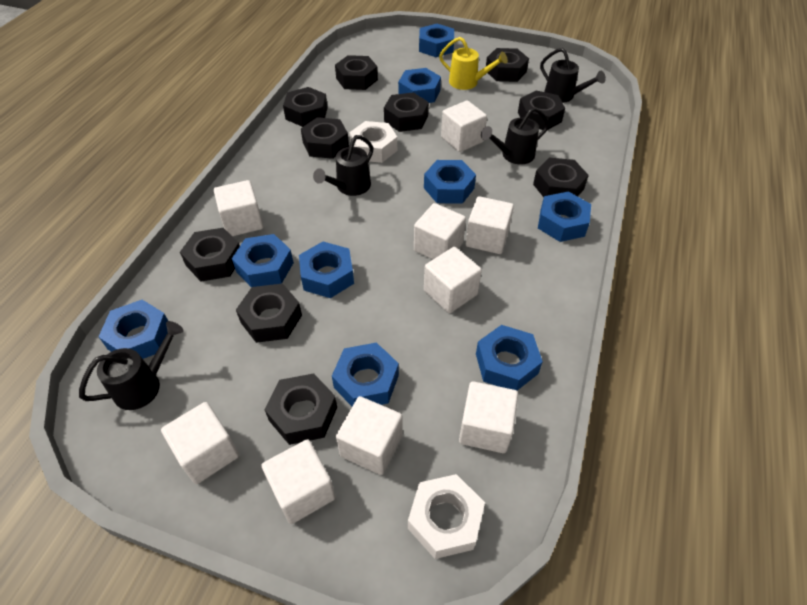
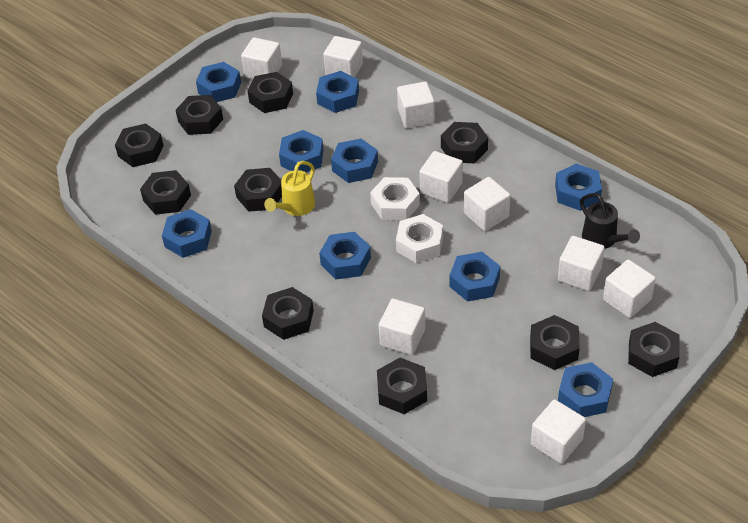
black watering can: [79,321,184,410] [313,135,373,196] [481,107,549,165] [540,48,606,103] = 4 -> [580,193,640,249] = 1

